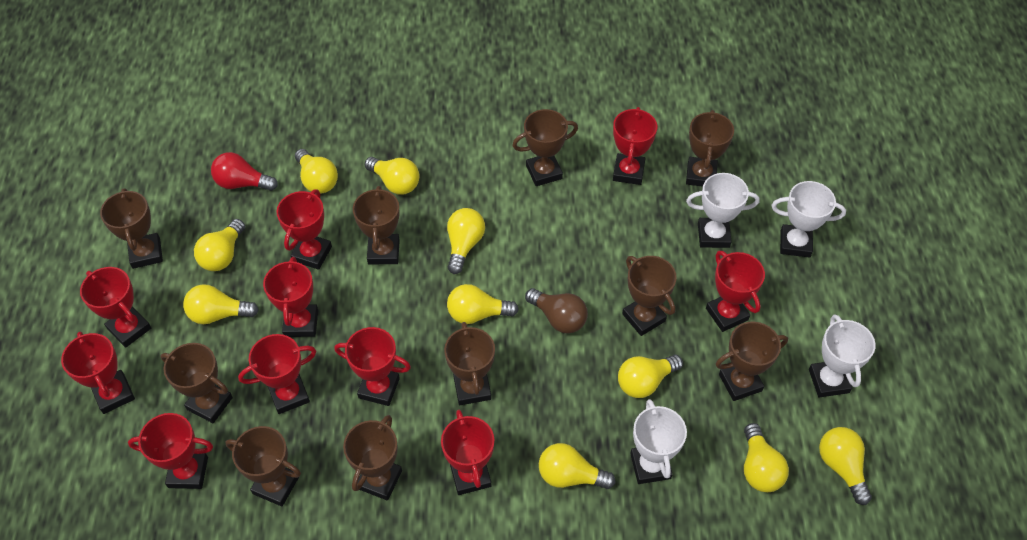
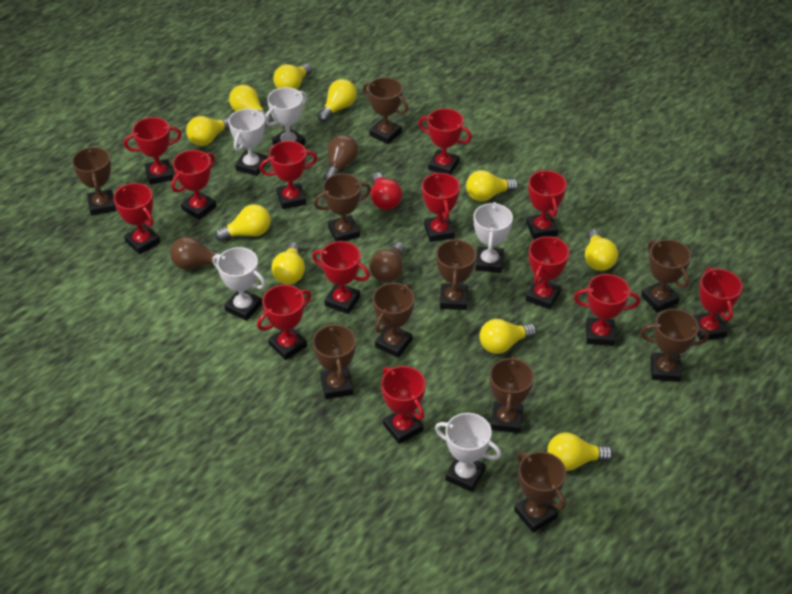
brown light bulb: [525,288,588,333] = 1 -> [170,237,221,270] [324,135,358,180] [370,242,405,283] = 3
red trophy: [61,332,135,414] [80,267,151,348] [128,413,213,489] [238,334,316,414] [263,257,318,337] [276,189,332,270] [334,327,411,406] [441,410,494,495] [613,107,657,185] [706,251,765,332] = 10 -> [113,183,161,255] [124,117,182,185] [171,150,216,220] [257,285,311,360] [259,141,317,209] [312,241,370,314] [381,366,426,444] [418,108,472,175] [422,172,460,242] [526,170,567,240] [526,236,569,309] [574,274,640,346] [693,267,743,340] = 13
white trophy: [630,399,687,484] [686,173,760,248] [771,181,846,258] [809,315,875,397] = 4 -> [212,247,266,321] [228,109,267,176] [265,87,307,145] [435,413,501,492] [474,202,513,273] = 5

